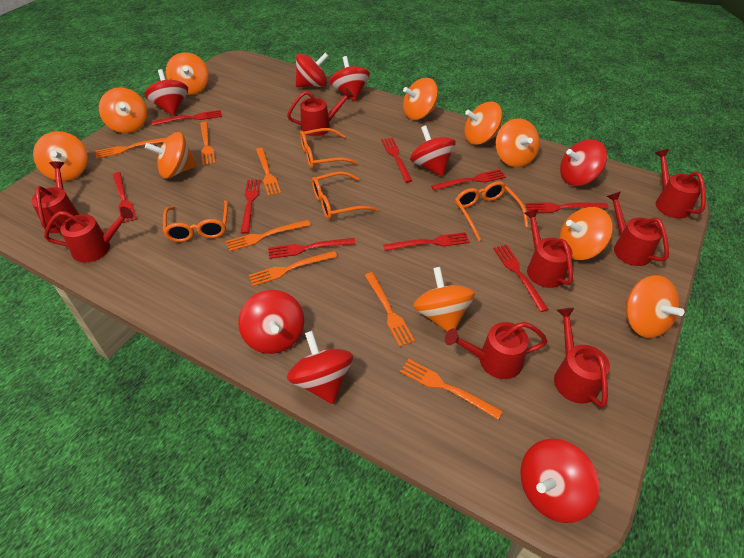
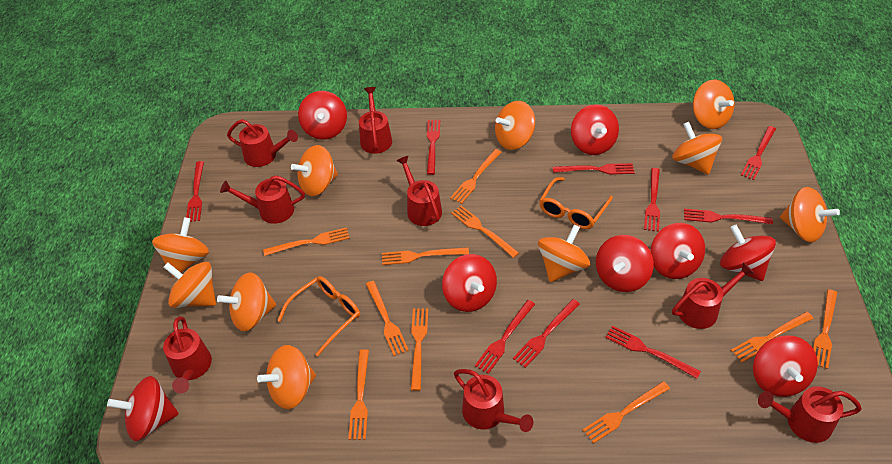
orange fork: [95,137,168,159] [200,122,215,165] [226,220,311,252] [249,251,337,286] [256,148,281,196] [365,272,415,347] [400,359,503,420] = 7 -> [263,227,350,256] [348,350,369,440] [366,281,409,356] [382,247,469,265] [411,309,428,391] [450,149,502,204] [451,206,519,258] [583,381,670,444] [731,312,813,362] [813,289,837,369] = 10
orange glasses: [163,201,228,242] [300,128,358,169] [312,171,378,220] [455,181,528,241] = 4 -> [277,276,360,356] [539,177,613,229] = 2

